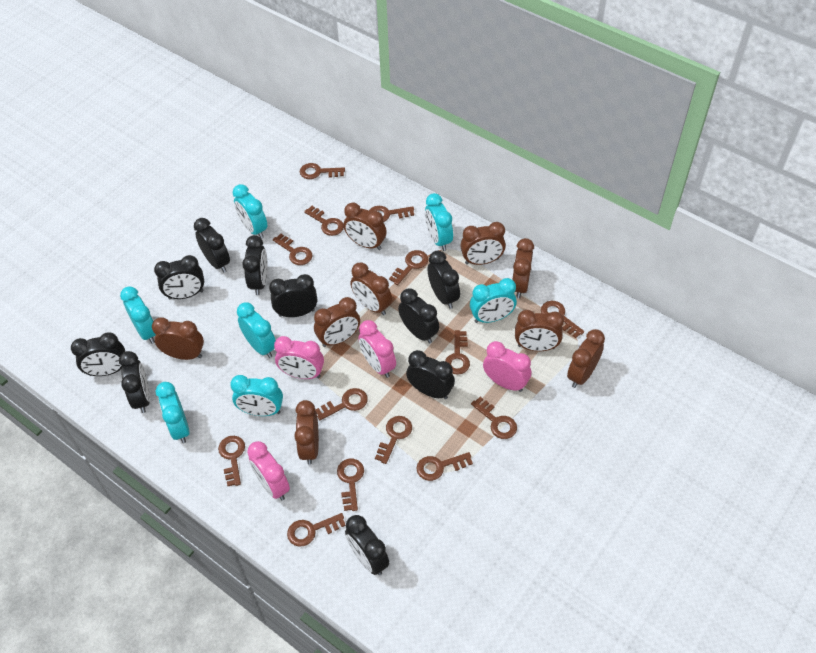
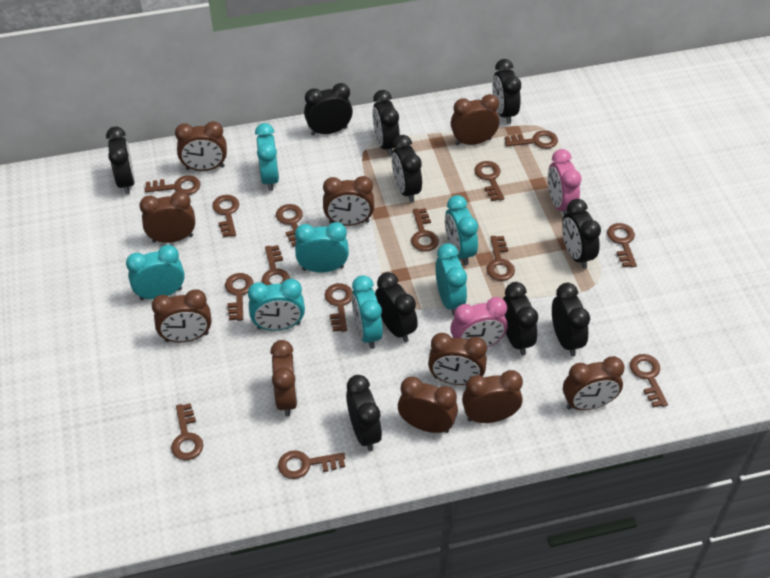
brown clock: [152,318,204,360] [294,400,319,465] [314,297,360,347] [344,203,387,250] [350,263,392,315] [460,222,506,265] [512,238,534,298] [515,310,564,351] [567,329,605,388] = 9 -> [139,191,195,243] [152,289,212,342] [175,121,227,171] [270,340,297,417] [323,176,374,226] [398,377,458,433] [428,333,487,385] [451,94,500,145] [462,370,523,423] [563,356,625,410] = 10
pink clock: [247,441,290,500] [274,336,324,379] [358,320,396,378] [483,341,531,392] = 4 -> [450,297,508,348] [548,149,582,215] = 2

